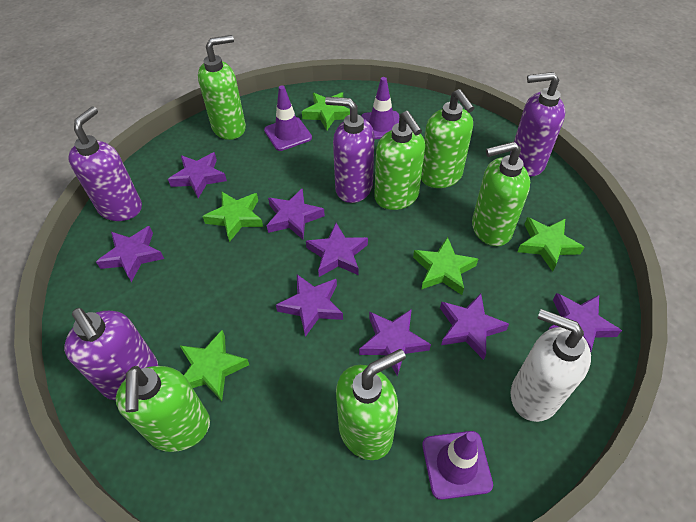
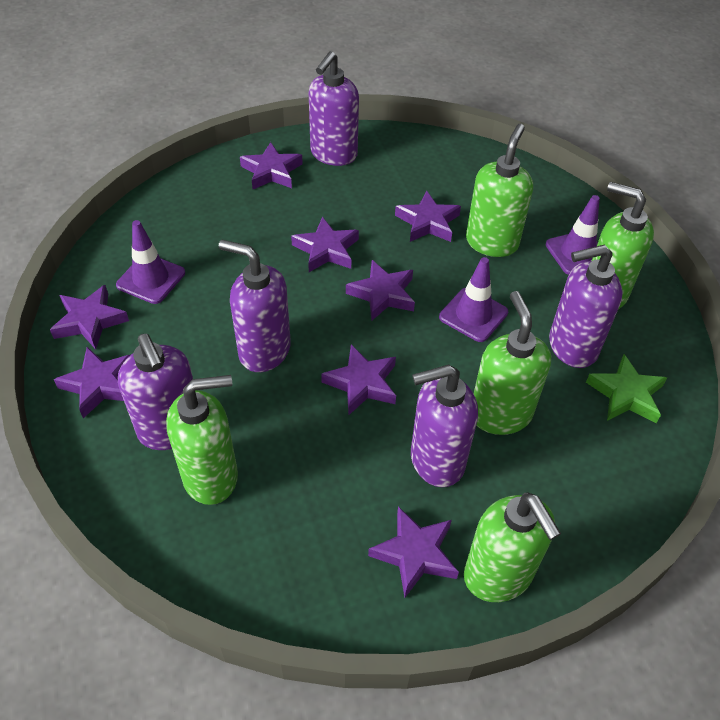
green soap dispenser: [116,366,210,452] [198,35,246,140] [336,349,406,460] [374,111,425,210] [421,89,474,188] [472,141,530,246] = 6 -> [166,375,238,505] [464,493,561,602] [466,124,533,257] [474,291,551,435] [592,182,654,309] = 5
green star: [179,330,249,401] [202,191,263,242] [302,92,350,130] [413,237,478,295] [518,217,585,272] = 5 -> [586,354,667,423] = 1
purple soap dispenser: [64,308,158,400] [68,107,142,221] [325,97,375,203] [510,72,565,176] = 4 -> [118,334,193,450] [219,240,291,372] [309,51,359,166] [411,365,478,487] [549,245,623,368] = 5
white soap dispenser: [510,309,591,422] = 1 -> none = 0

